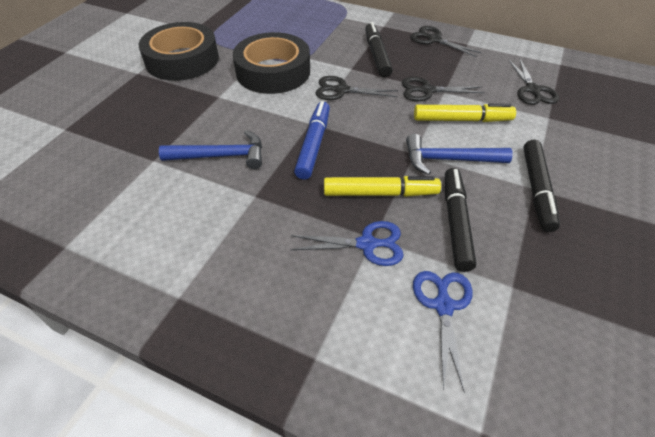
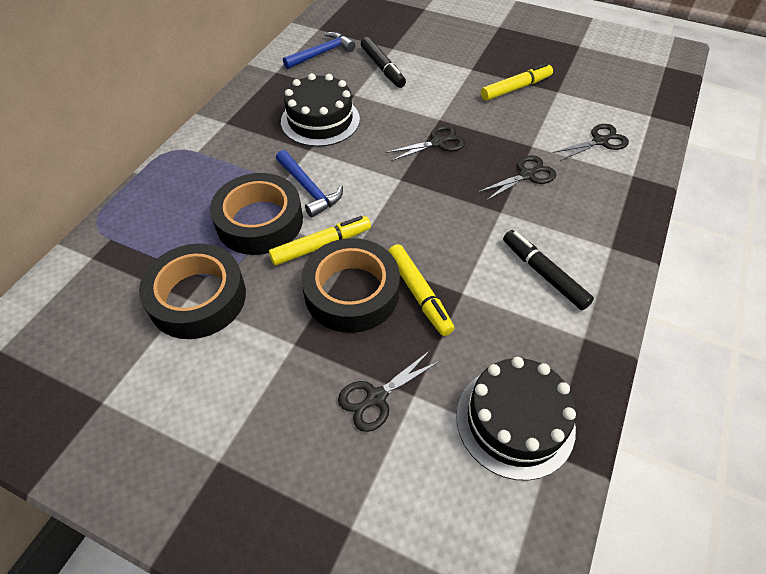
black cake: none = 0 -> [281,73,360,147] [456,357,576,481] = 2
black marker: [365,22,393,78] [445,168,477,272] [523,140,560,232] = 3 -> [361,37,406,88] [503,230,594,310] = 2
black tape: [139,22,219,81] [233,32,310,94] = 2 -> [139,243,246,339] [210,173,303,255] [301,238,400,333] = 3
blue marker: [294,101,330,180] = 1 -> none = 0
blue scissors: [290,221,404,266] [413,271,473,391] = 2 -> none = 0
yellow marker: [324,176,441,197] [414,103,516,122] = 2 -> [269,216,371,266] [388,244,455,336] [481,63,553,101] = 3

